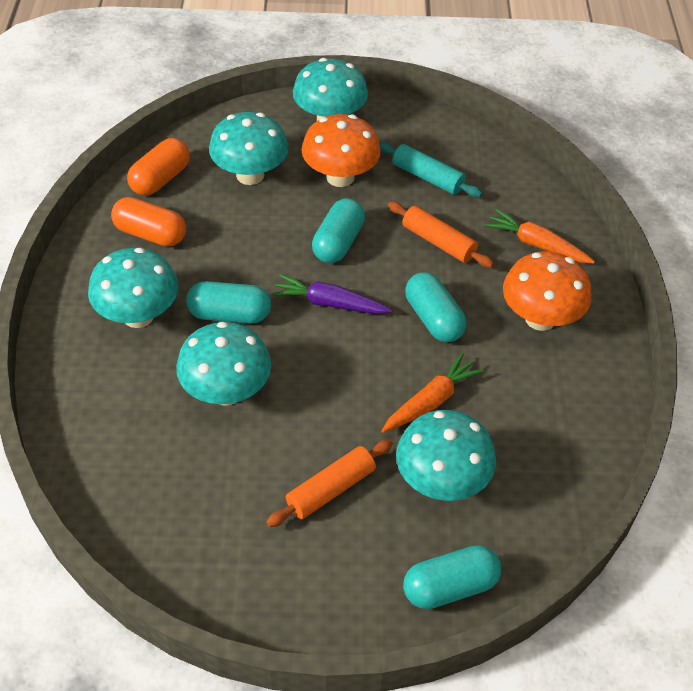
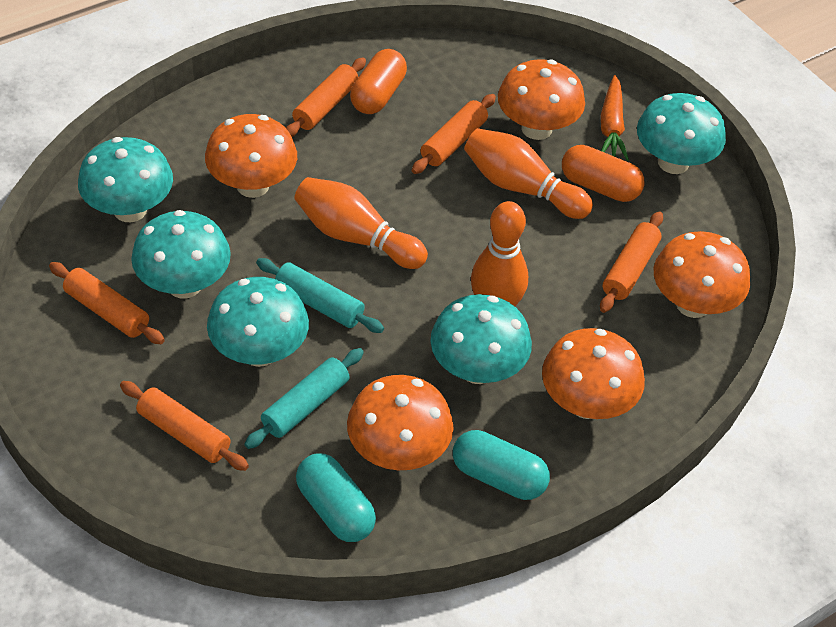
orange bowling pin: none = 0 -> [294,177,428,269] [464,128,593,219] [471,201,528,306] = 3
orange carrot: [381,353,485,433] [484,209,595,263] = 2 -> [601,75,629,161] = 1
orange mushroom: [301,114,381,187] [503,251,592,331] = 2 -> [205,114,297,198] [347,375,454,470] [498,59,585,140] [542,328,645,419] [654,231,750,318] = 5
orange rolling pin: [266,440,393,527] [388,202,494,268] = 2 -> [49,262,165,344] [120,381,249,471] [286,57,366,137] [412,94,496,174] [600,211,663,313] = 5
purple carrot: [271,274,392,314] = 1 -> none = 0
turquoise capsule: [186,281,271,324] [312,198,365,263] [403,545,501,609] [405,272,467,342] = 4 -> [296,453,376,542] [453,430,550,500] = 2
turquoise rolling pin: [379,142,483,197] = 1 -> [245,348,364,449] [256,258,384,333] = 2

